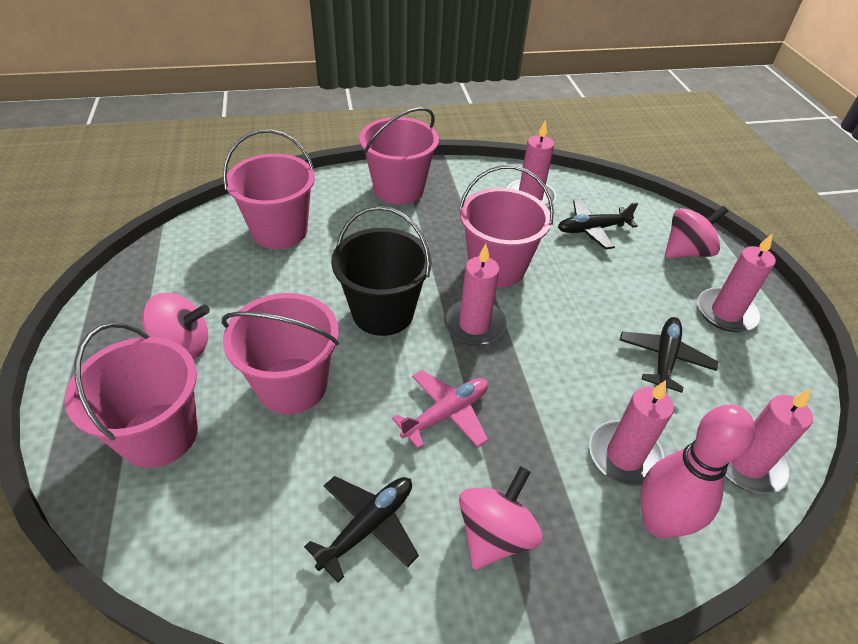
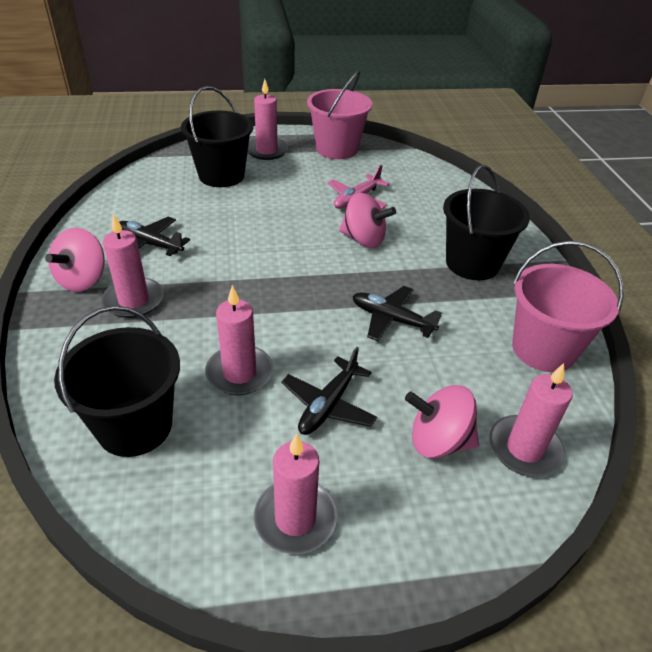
black bucket: [331,206,432,336] = 1 -> [54,306,180,457] [181,86,253,187] [443,165,530,280] = 3
pink bowling pin: [640,405,755,538] = 1 -> none = 0
pink bucket: [64,322,198,468] [222,293,339,415] [223,129,315,249] [359,107,439,204] [459,165,554,287] = 5 -> [307,71,372,159] [512,241,624,372] = 2

